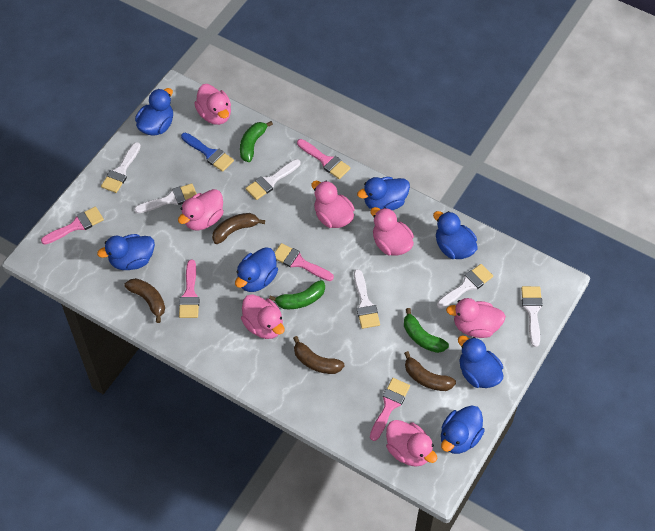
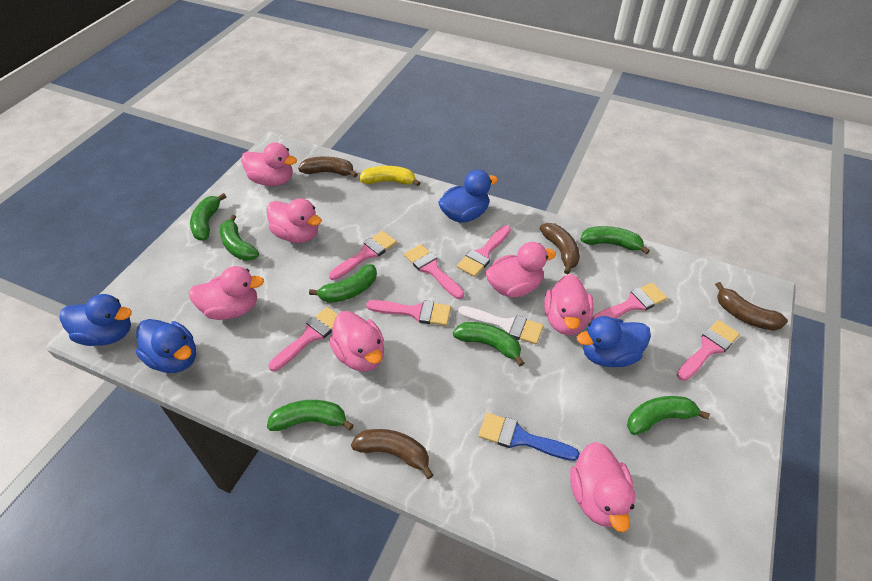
blue duck: [97,234,155,270] [135,88,173,136] [235,247,278,292] [357,177,410,210] [433,211,478,259] [441,405,485,454] [458,335,503,388] = 7 -> [59,294,132,346] [136,319,196,373] [438,170,498,223] [577,316,651,367] = 4
green banana: [240,121,273,162] [269,280,325,309] [404,308,449,353] = 3 -> [190,193,226,241] [220,215,259,261] [267,400,354,431] [309,264,377,303] [453,322,524,366] [580,226,650,254] [627,396,710,435] = 7
pink brush: [41,207,104,244] [179,260,200,318] [275,243,334,281] [297,139,351,179] [370,378,410,441] = 5 -> [269,307,338,371] [329,231,397,280] [366,300,451,326] [404,244,464,299] [457,225,511,277] [592,283,667,321] [677,320,740,381] = 7
white brush: [101,142,141,193] [134,183,197,214] [246,159,301,200] [354,269,380,329] [437,264,493,309] [521,286,543,347] = 6 -> [458,306,544,344] = 1
yellow banana: none = 0 -> [359,166,421,186] = 1

